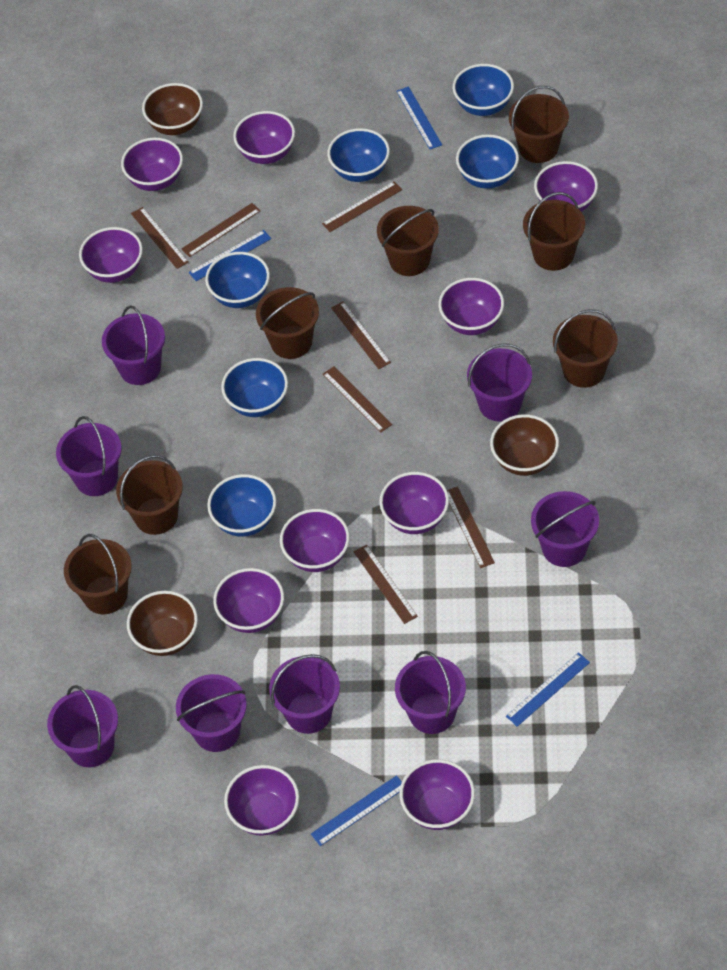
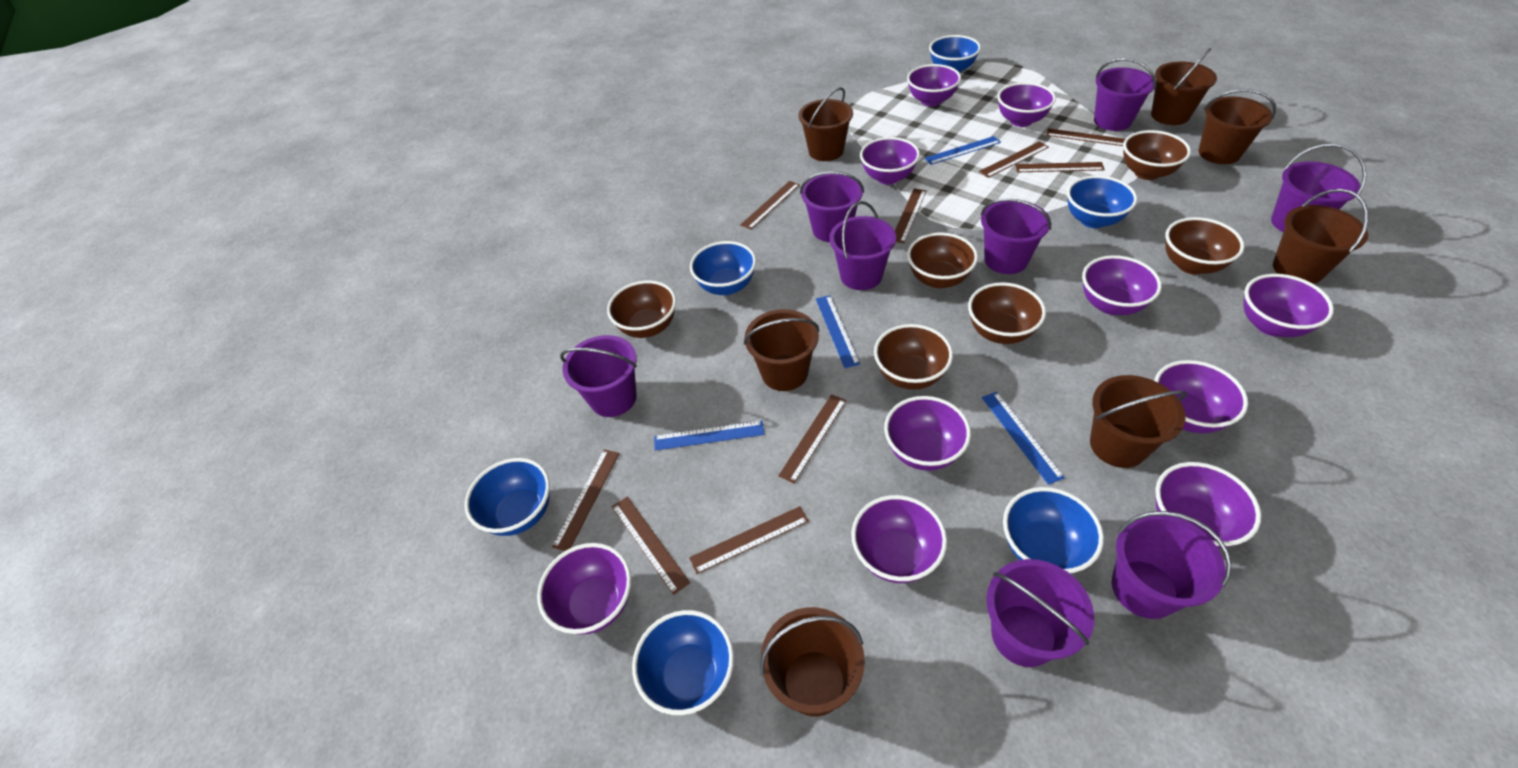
brown bowl: [127,591,198,656] [142,83,203,135] [490,414,559,476] = 3 -> [607,280,676,338] [874,324,953,390] [907,233,978,288] [968,282,1046,344] [1123,130,1191,180] [1165,217,1244,275] = 6
brown ruler: [131,207,189,269] [182,203,260,257] [322,182,402,232] [323,367,392,433] [331,301,391,369] [354,545,418,624] [447,486,495,568] = 7 -> [552,449,620,551] [612,496,690,595] [689,506,809,574] [740,181,800,230] [778,394,846,483] [895,188,927,243] [979,141,1049,178] [1015,162,1105,172] [1046,128,1125,146] = 9

